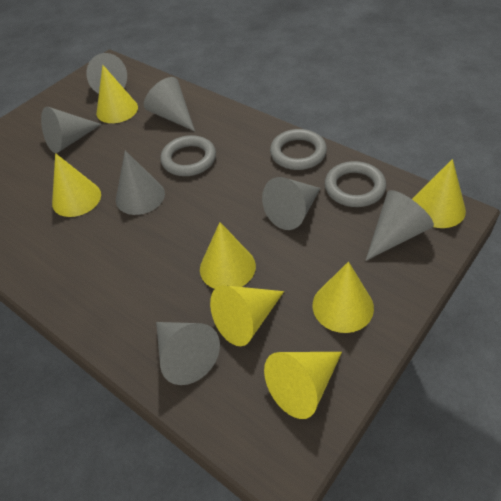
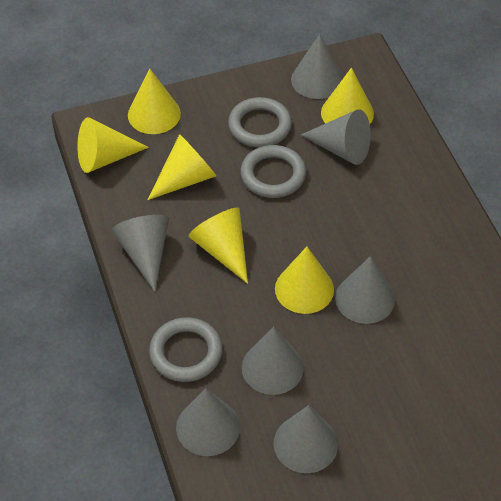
yellow cone: [52,153,101,217] [96,65,138,123] [200,222,256,289] [210,285,284,346] [264,352,342,419] [312,261,374,333] [412,159,466,228] = 7 -> [77,117,149,173] [128,69,181,134] [148,134,216,200] [188,208,248,284] [275,247,334,314] [321,67,374,124] = 6

